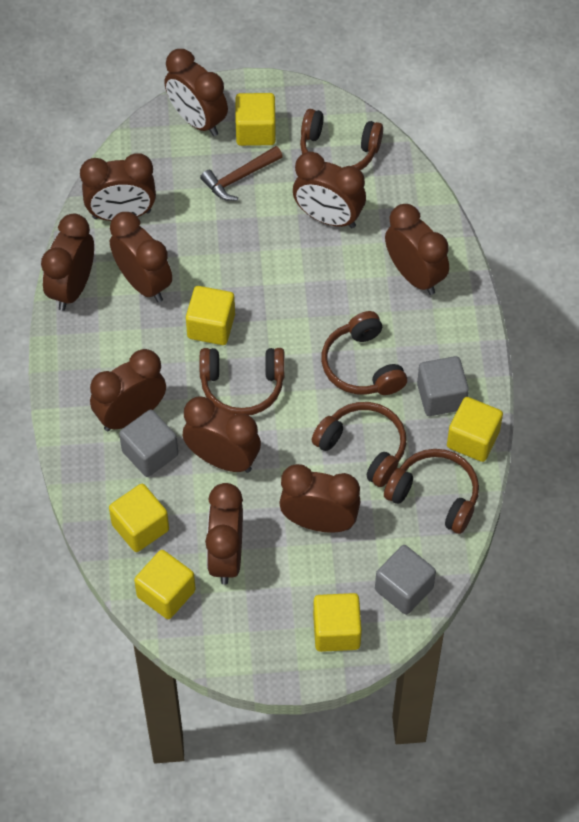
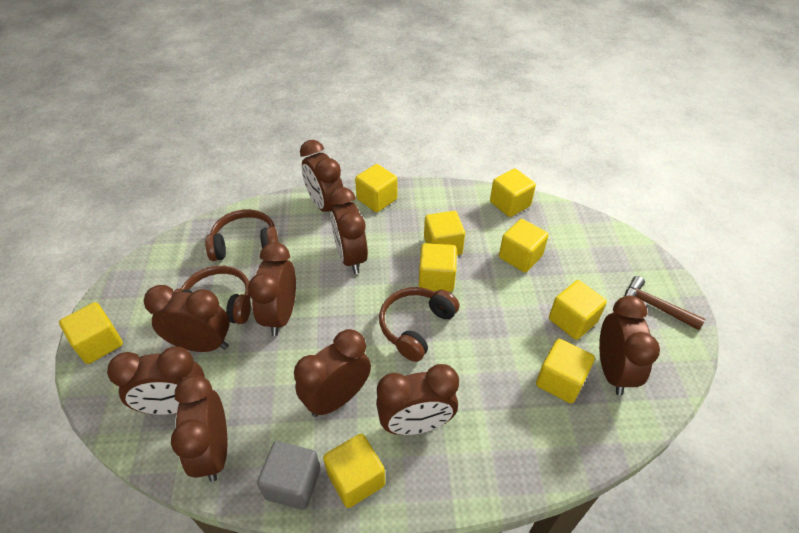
brown clock: [41,214,94,311] [80,153,156,221] [90,349,166,431] [110,212,172,302] [165,49,228,136] [182,396,261,473] [205,483,243,585] [279,464,361,533] [293,152,366,228] [385,204,449,295] = 10 -> [107,347,205,415] [144,285,230,352] [171,375,227,482] [248,242,296,336] [294,329,371,417] [300,140,343,212] [329,187,368,274] [376,364,459,435] [599,296,660,396] = 9
brown headphones: [199,348,285,415] [300,109,383,170] [312,402,406,487] [321,311,407,395] [384,449,479,534] = 5 -> [173,266,251,324] [205,209,279,261] [379,287,459,362] = 3
grey cube: [119,410,178,477] [375,545,436,615] [417,356,469,416] = 3 -> [257,441,321,510] = 1
yellow cube: [109,484,169,552] [134,550,196,619] [186,286,235,345] [235,93,276,146] [313,593,362,652] [447,397,503,462] = 6 -> [59,302,123,364] [323,434,385,508] [355,164,397,212] [419,243,457,292] [424,211,465,255] [490,169,536,217] [499,219,549,273] [536,339,595,403] [549,280,607,340] = 9

